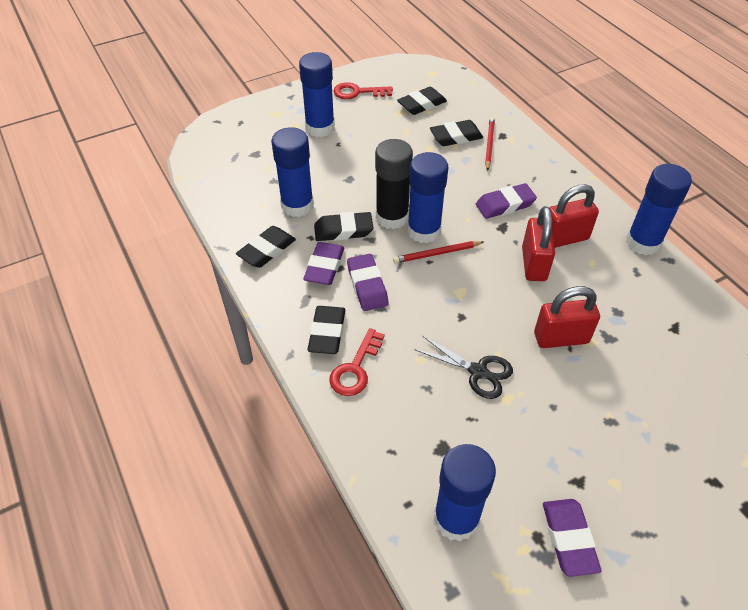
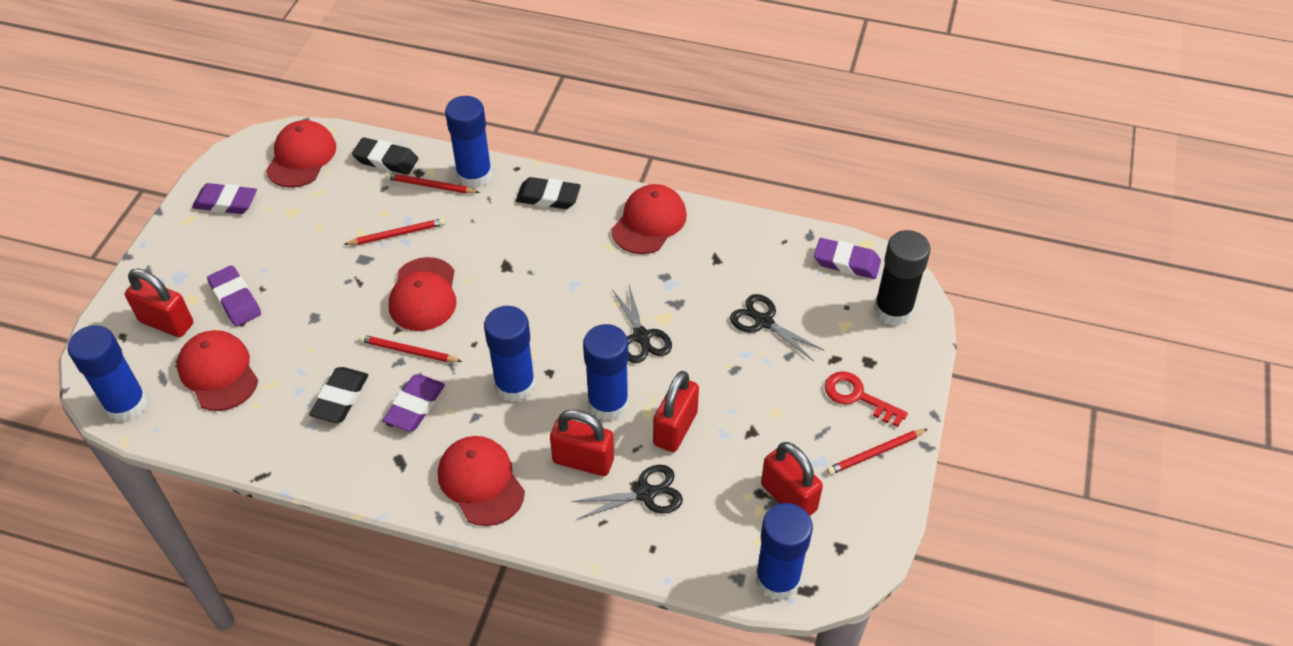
black eraser: [236,226,296,268] [307,306,345,354] [314,212,374,241] [397,87,447,115] [430,120,483,146] = 5 -> [309,367,368,423] [352,137,418,175] [516,177,581,209] = 3
black scissors: [414,336,513,399] = 1 -> [571,465,683,520] [612,285,672,363] [730,294,824,361] = 3
red cap: none = 0 -> [177,330,258,411] [266,120,336,188] [389,257,457,331] [438,436,525,526] [612,184,687,254] = 5
red key: [329,328,385,396] [333,82,393,99] = 2 -> [825,371,908,427] = 1
red padlock: [522,206,555,281] [534,286,600,348] [549,184,599,248] = 3 -> [125,268,193,337] [550,409,614,476] [653,371,699,452] [761,442,823,516] = 4
red pencil: [393,241,484,263] [485,117,495,171] = 2 -> [344,218,445,245] [359,335,462,362] [385,173,480,194] [827,429,927,475] = 4

